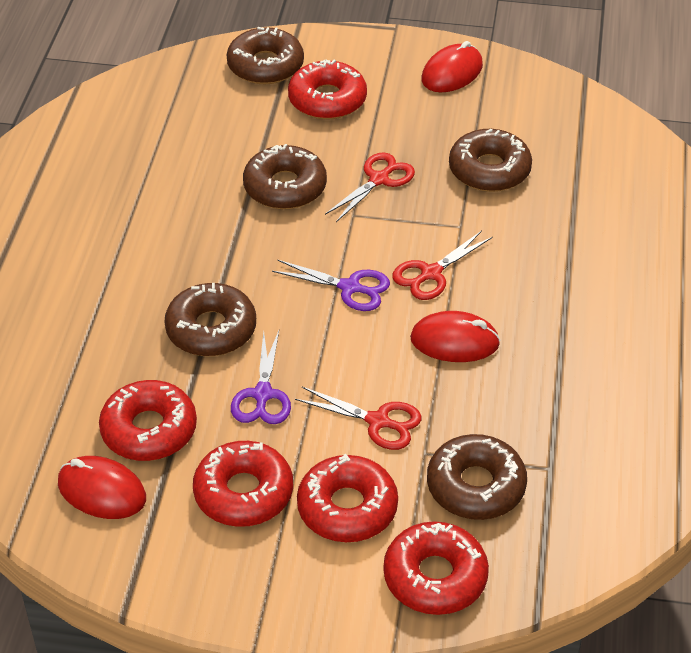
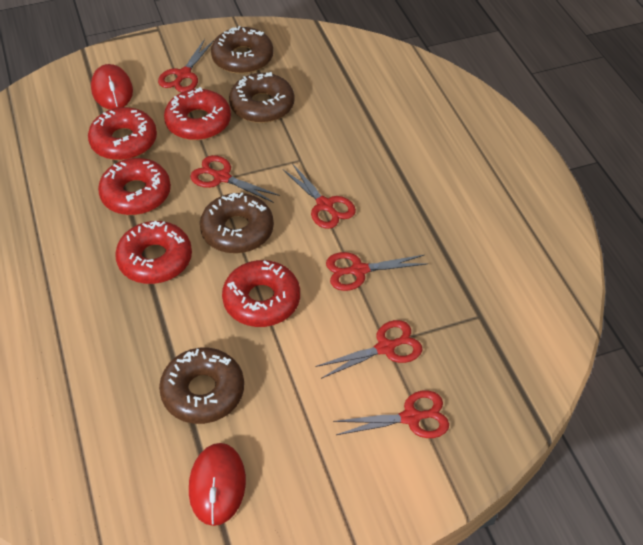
brown donut: [164,283,256,356] [227,27,304,84] [243,144,327,209] [427,434,527,520] [449,129,532,192] = 5 -> [159,348,244,424] [200,193,274,254] [211,26,273,74] [229,72,295,123] = 4
purple scissors: [231,331,291,424] [272,260,390,311] = 2 -> none = 0
red mouse: [58,456,146,519] [410,311,500,362] [421,41,483,92] = 3 -> [91,64,133,110] [189,443,246,526] = 2
red scissors: [295,387,421,450] [325,152,415,222] [392,231,493,300] = 3 -> [158,39,214,92] [190,155,280,203] [283,163,356,229] [315,320,422,379] [326,252,428,291] [333,390,449,438] = 6

